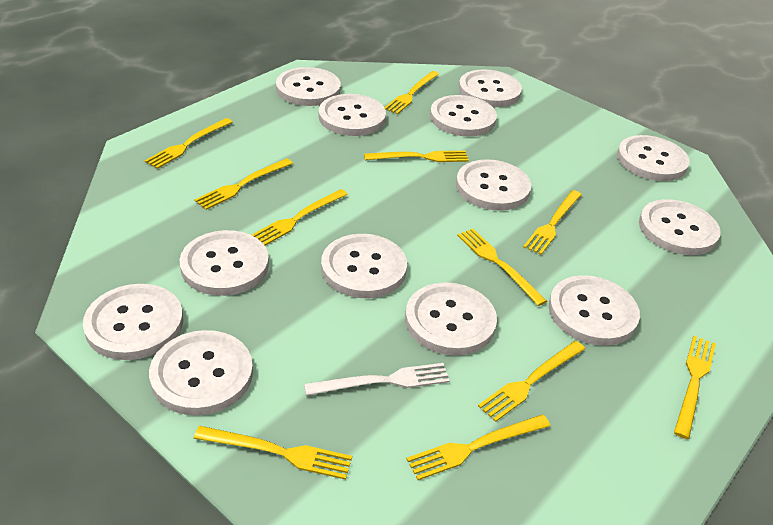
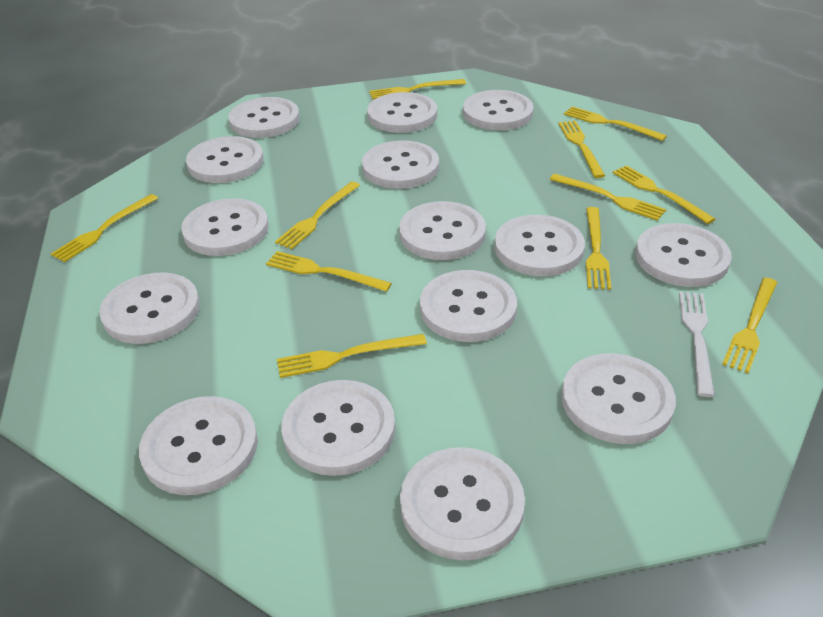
white button: [83,284,183,360] [149,330,253,415] [179,230,269,296] [276,67,341,106] [319,94,386,136] [321,234,407,298] [405,282,497,356] [430,95,497,137] [456,159,531,211] [459,69,522,107] [549,275,640,346] [617,135,690,181] [639,199,721,255] = 13 -> [99,273,200,344] [139,396,258,495] [181,198,268,256] [186,136,264,183] [228,97,300,138] [281,380,395,476] [362,140,439,189] [367,92,437,133] [399,201,486,260] [400,447,525,560] [420,270,517,342] [463,90,533,130] [495,215,585,276] [561,353,676,444] [635,223,732,287] = 15

